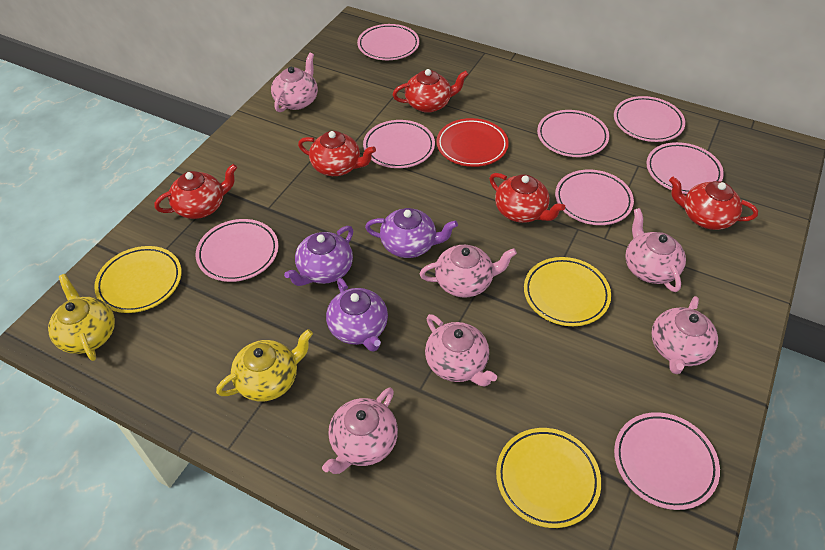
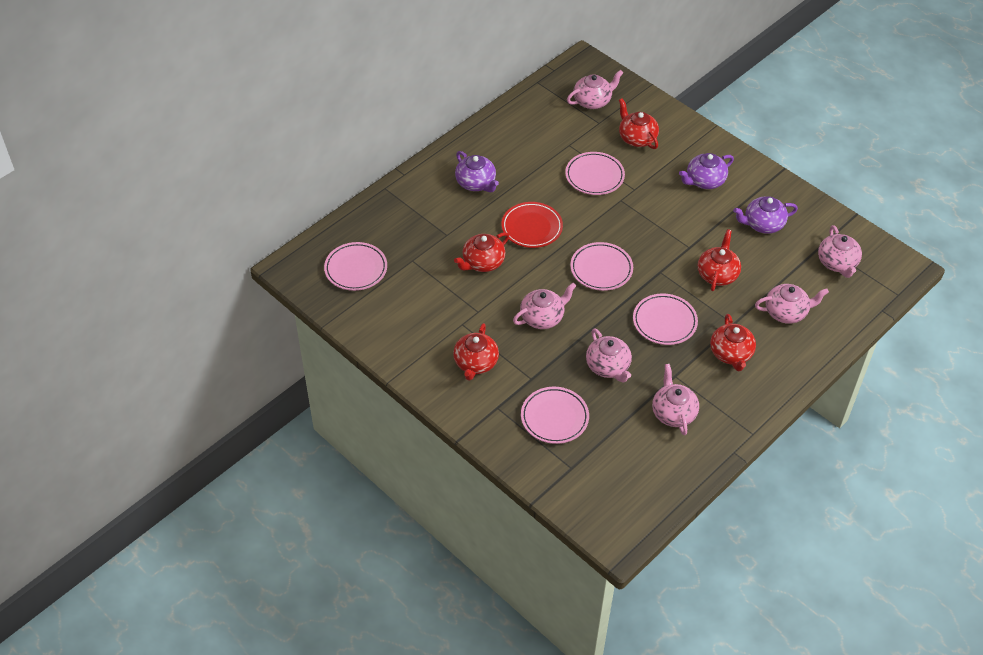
pink plate: [196,219,279,282] [357,24,420,60] [363,120,435,168] [537,110,609,157] [555,169,634,225] [614,96,685,142] [614,412,720,510] [646,142,724,194] = 8 -> [324,242,387,291] [521,387,589,444] [565,152,625,195] [570,242,633,291] [633,294,698,345] = 5
yellow plate: [94,246,182,313] [496,428,601,528] [524,257,611,326] = 3 -> none = 0
yellow teapot: [48,274,115,361] [216,329,313,402] = 2 -> none = 0

